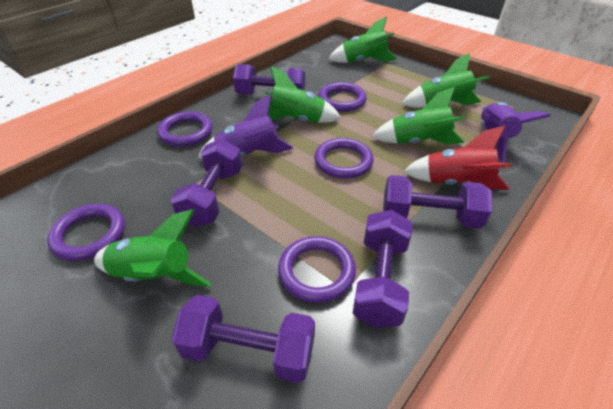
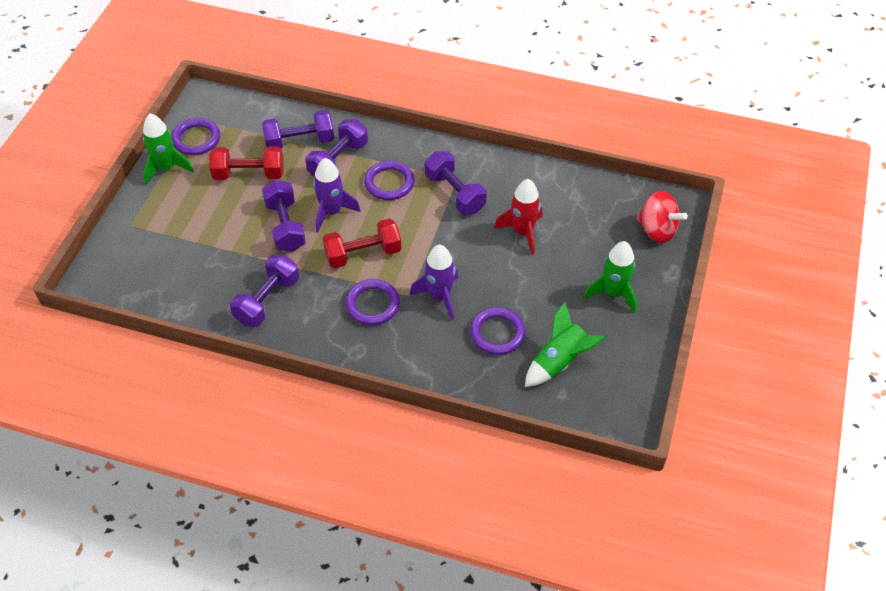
green rocket: [94,209,212,287] [265,66,341,123] [329,16,397,63] [372,87,466,145] [402,53,490,108] = 5 -> [143,113,194,185] [525,302,606,387] [584,241,637,313] = 3
purple ring: [47,204,125,261] [157,111,212,147] [278,236,356,303] [314,138,373,179] [318,82,367,112] = 5 -> [171,118,220,155] [345,279,400,325] [364,161,414,200] [470,307,525,355] = 4
red dumbbell: none = 0 -> [210,146,283,180] [323,219,401,269] = 2
red spinning top: none = 0 -> [636,191,688,243] = 1

